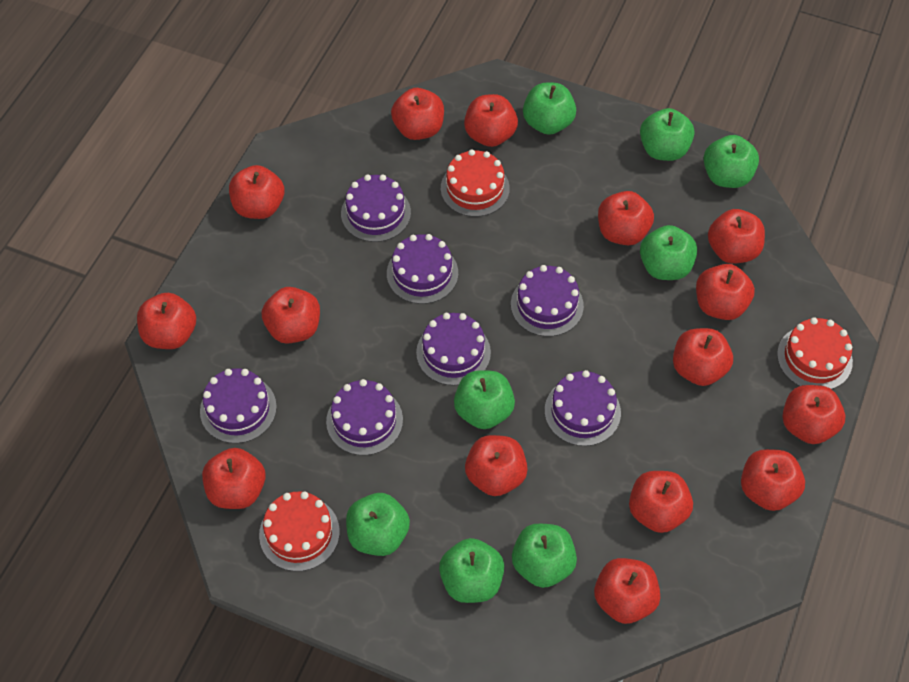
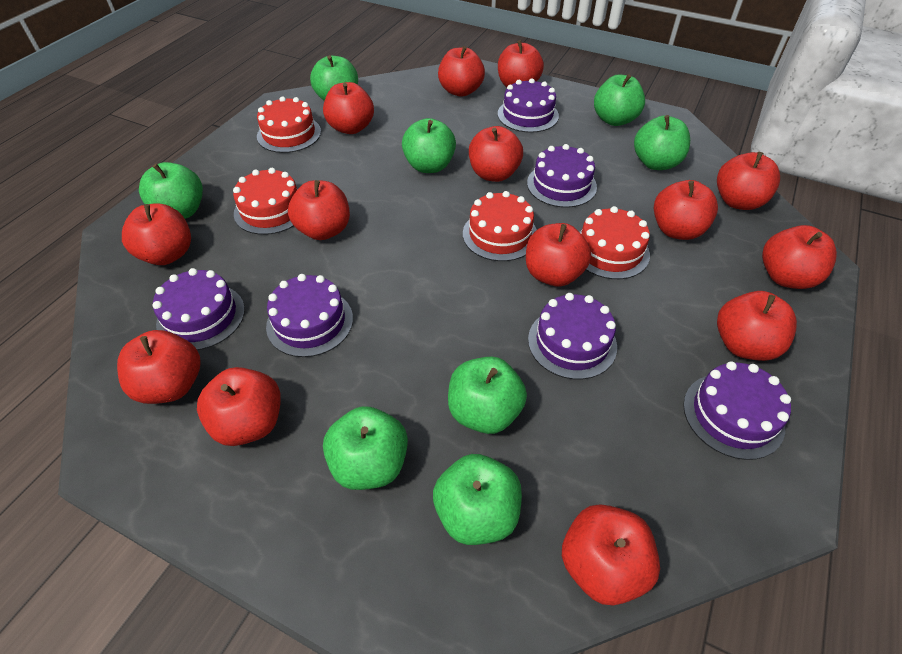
purple cake: [200,369,277,443] [326,379,403,455] [341,174,411,242] [387,234,458,304] [416,313,491,386] [511,265,584,337] [545,370,621,446] = 7 -> [153,268,245,350] [266,274,353,357] [498,78,559,133] [527,144,597,208] [528,293,617,379] [683,361,791,460] = 6
red apple: [137,293,196,349] [202,448,266,509] [229,165,284,219] [262,287,320,344] [391,88,444,140] [464,94,518,147] [465,435,528,496] [594,558,660,624] [598,191,654,245] [629,471,693,533] [673,328,733,386] [696,264,755,320] [708,209,765,264] [741,449,805,511] [782,385,845,444] = 15 -> [117,330,200,404] [122,203,191,265] [197,367,281,446] [288,180,350,240] [323,82,374,134] [438,46,485,97] [469,126,523,182] [498,40,544,87] [526,223,591,286] [562,505,660,605] [654,180,718,240] [717,152,780,210] [717,291,797,361] [762,225,837,289] = 14
red cake: [259,491,340,571] [441,149,510,217] [777,317,853,389] = 3 -> [233,168,297,235] [257,96,321,153] [463,191,537,261] [580,206,650,279] = 4

